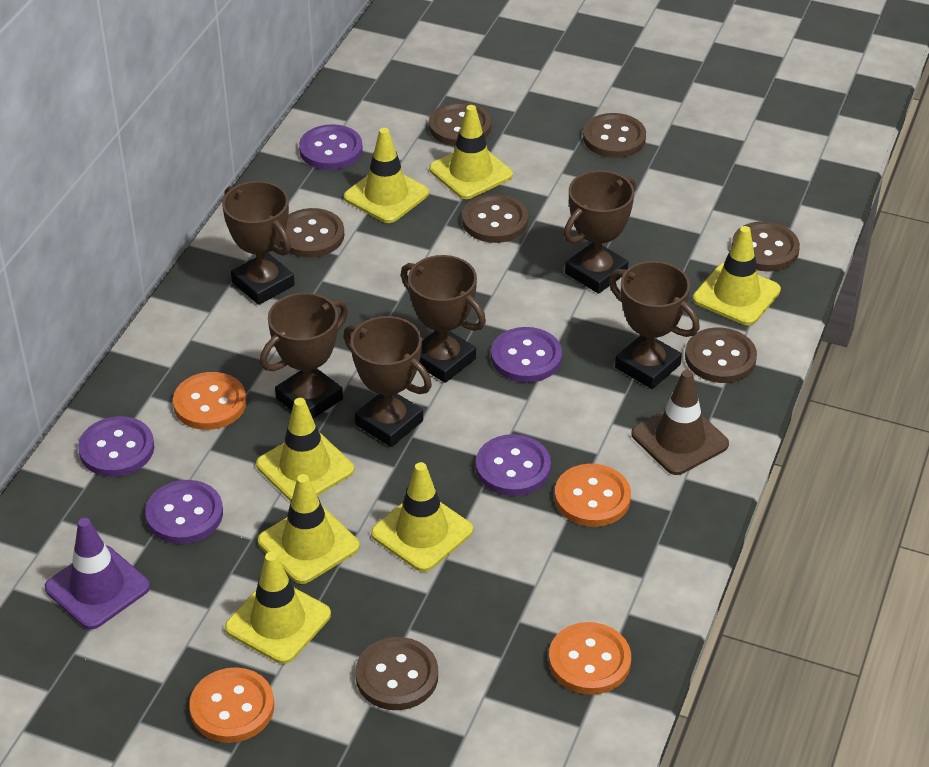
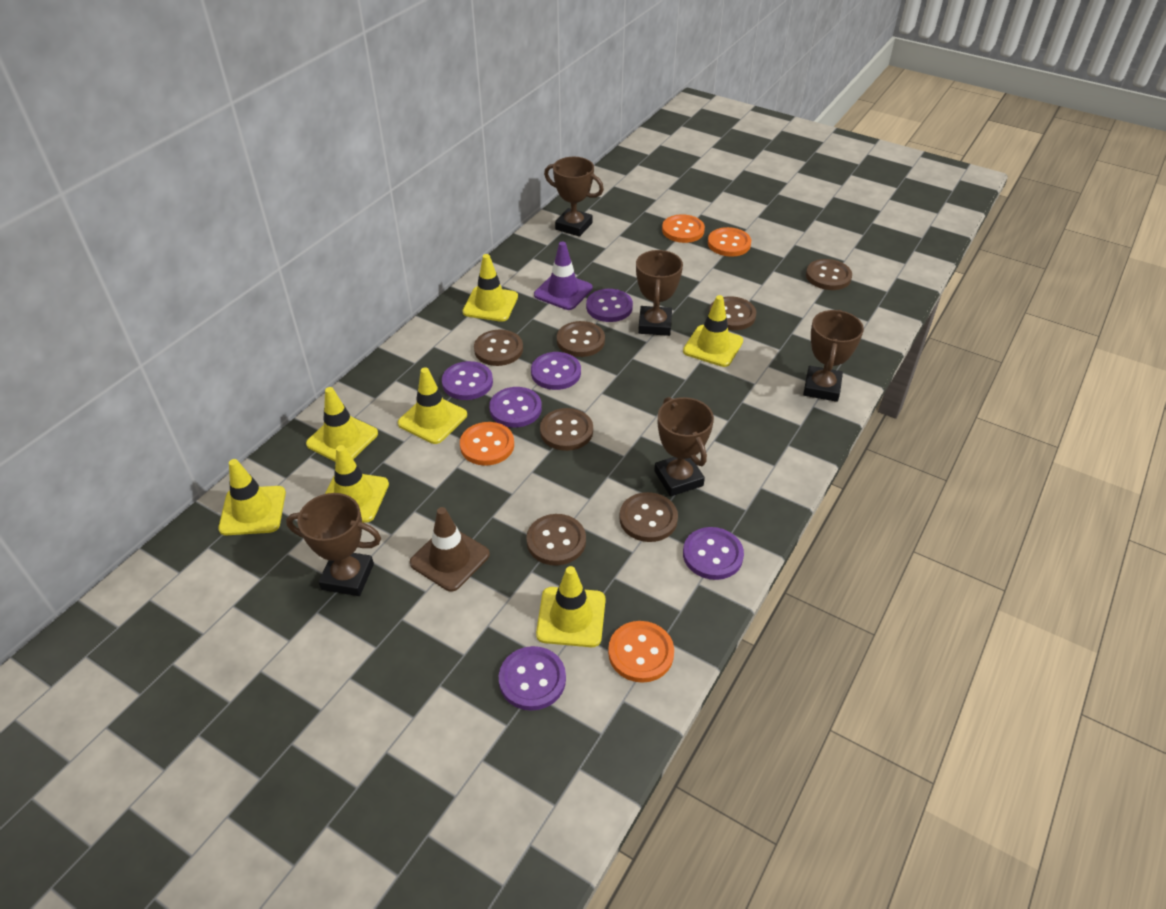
brown trophy: [222,181,295,305] [260,293,348,419] [343,316,432,447] [400,255,486,383] [564,170,636,294] [609,261,700,389] = 6 -> [286,493,381,596] [544,157,604,237] [636,250,683,336] [654,397,714,496] [803,310,864,402] = 5
purple button: [78,416,154,477] [145,480,223,544] [299,124,363,170] [476,434,551,496] [491,327,562,383] = 5 -> [442,361,493,400] [489,387,542,428] [499,646,566,711] [531,352,581,390] [586,289,633,322] [683,527,744,580] = 6

